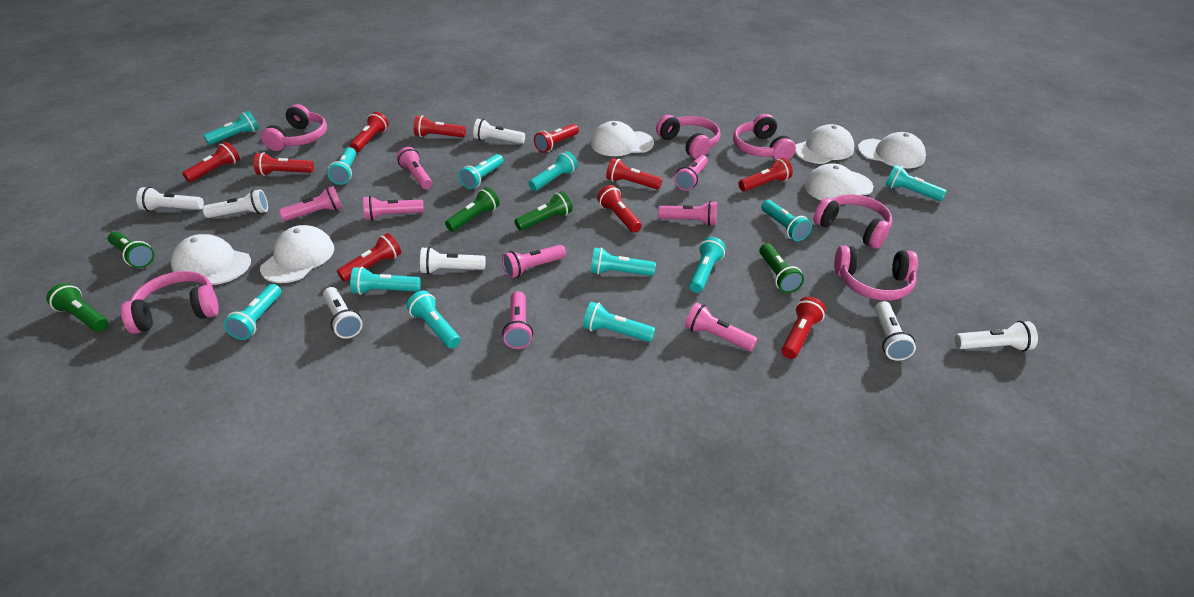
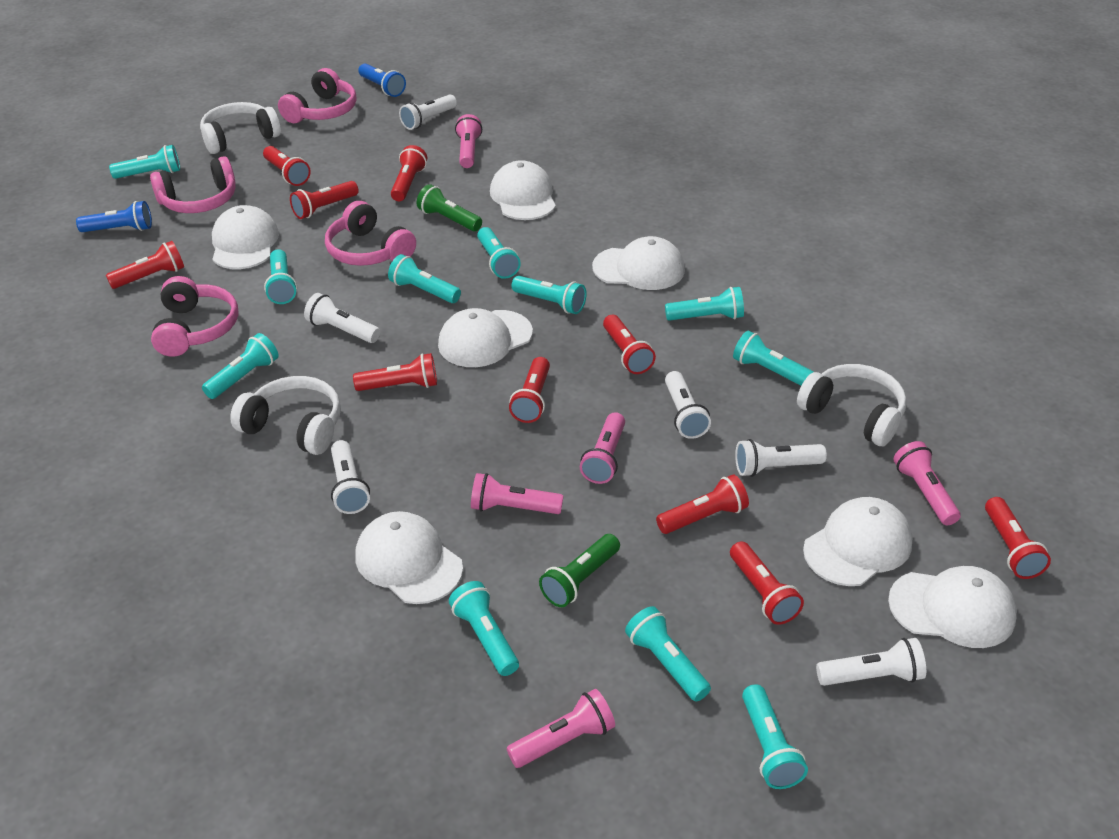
blue flashlight: none = 0 -> [76,201,152,232] [358,63,406,97] = 2
green flashlight: [46,283,108,331] [108,232,154,268] [445,187,500,232] [514,191,573,231] [759,243,804,293] = 5 -> [417,184,482,231] [539,534,620,607] = 2
pink flashlight: [279,186,342,221] [363,196,424,221] [397,147,432,189] [502,245,566,278] [502,291,533,349] [658,201,717,226] [674,155,708,191] [685,303,757,351] = 8 -> [455,114,482,168] [471,473,563,514] [506,689,615,768] [580,412,625,484] [893,441,961,526] = 5
pink headphones: [121,271,219,334] [261,104,327,151] [656,115,720,159] [733,114,796,160] [814,194,892,249] [834,245,918,301] = 6 -> [150,156,235,213] [151,276,239,357] [278,68,357,123] [325,201,416,266] = 4
turquoise flashlight: [203,111,259,145] [224,284,281,340] [327,147,356,185] [350,267,421,295] [406,291,460,349] [459,154,504,189] [529,151,578,191] [583,301,655,342] [591,247,656,276] [689,237,726,293] [761,200,812,241] [885,165,947,201] = 12 -> [109,145,180,179] [202,333,279,399] [264,249,297,304] [388,254,461,303] [449,581,519,676] [477,227,521,279] [512,276,587,314] [625,606,711,702] [665,287,744,321] [733,330,813,386] [742,684,808,789] = 11
white cap: [171,234,251,285] [260,225,334,283] [591,121,654,156] [795,124,854,164] [804,163,874,201] [858,132,926,168] = 6 -> [212,205,279,269] [355,511,463,604] [438,308,533,367] [490,160,556,220] [592,236,685,290] [803,497,913,586] [888,566,1017,648] = 7
white flashlight: [136,187,204,211] [203,189,268,218] [323,287,363,339] [420,247,486,274] [473,119,525,144] [875,301,916,361] [955,321,1038,351] = 7 -> [304,293,380,343] [331,440,370,514] [399,94,457,130] [665,371,711,439] [735,439,827,477] [816,638,926,686] = 6
white headphones: none = 0 -> [200,102,281,154] [230,376,341,455] [797,364,907,446] = 3

